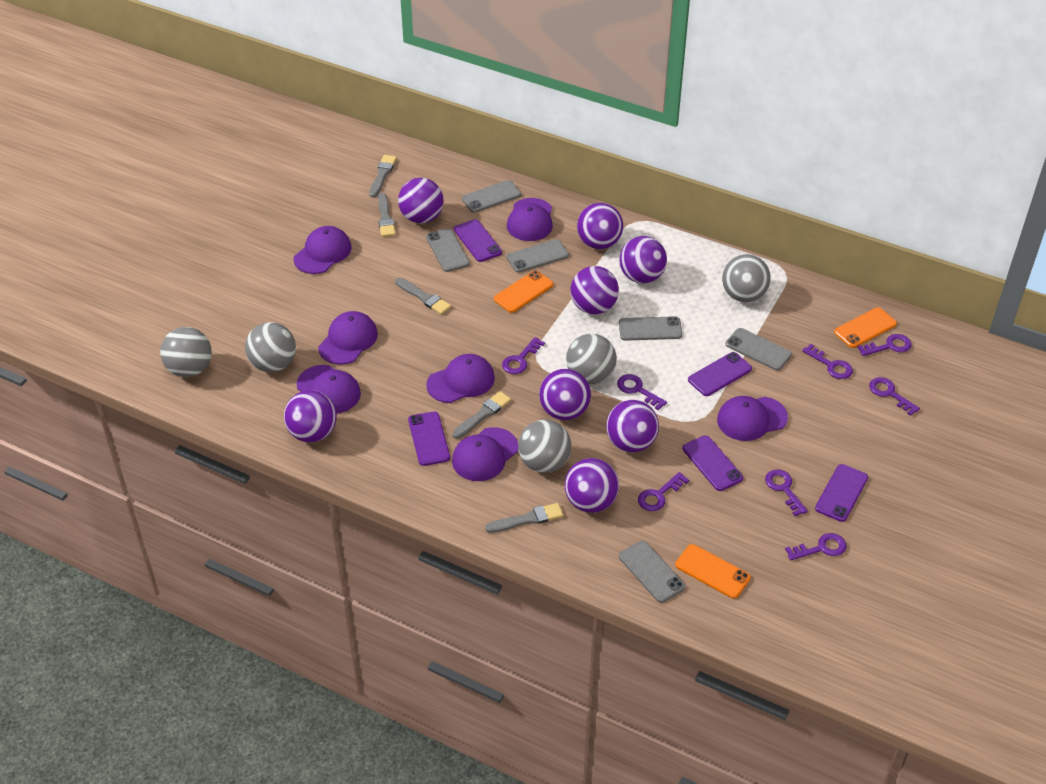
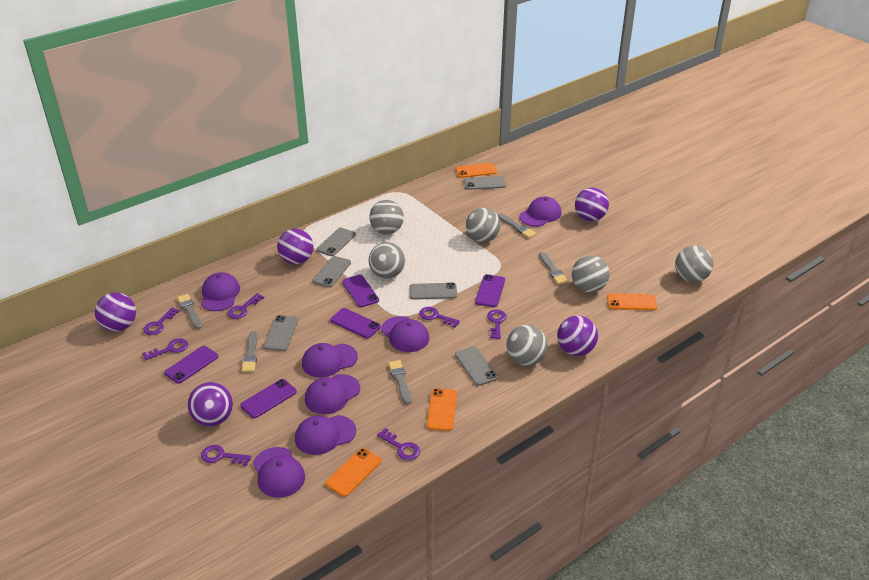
grey ball: [160,327,212,377] [245,322,296,372] [518,420,571,473] [566,334,617,384] [722,254,771,302] = 5 -> [369,200,404,234] [369,242,405,279] [466,208,501,242] [506,325,548,366] [572,255,610,293] [675,246,713,282] = 6
orange phone: [494,270,553,313] [675,544,751,599] [834,307,897,348] = 3 -> [325,448,381,497] [427,388,457,431] [456,163,497,178] [607,293,657,310] = 4
purple ball: [284,390,337,443] [398,178,444,223] [539,369,591,420] [565,458,619,513] [570,266,619,314] [577,203,623,249] [606,400,659,452] [619,236,667,283] = 8 -> [95,292,136,332] [188,382,233,426] [277,229,313,265] [557,316,598,356] [575,187,609,221] = 5
purple key: [502,337,545,374] [617,374,667,410] [638,472,689,511] [765,469,808,516] [785,533,847,560] [802,344,853,379] [858,334,912,356] [869,377,920,416] = 8 -> [142,338,188,360] [143,307,180,335] [201,445,251,466] [228,293,264,319] [377,428,420,460] [419,307,460,327] [487,309,507,339] = 7

